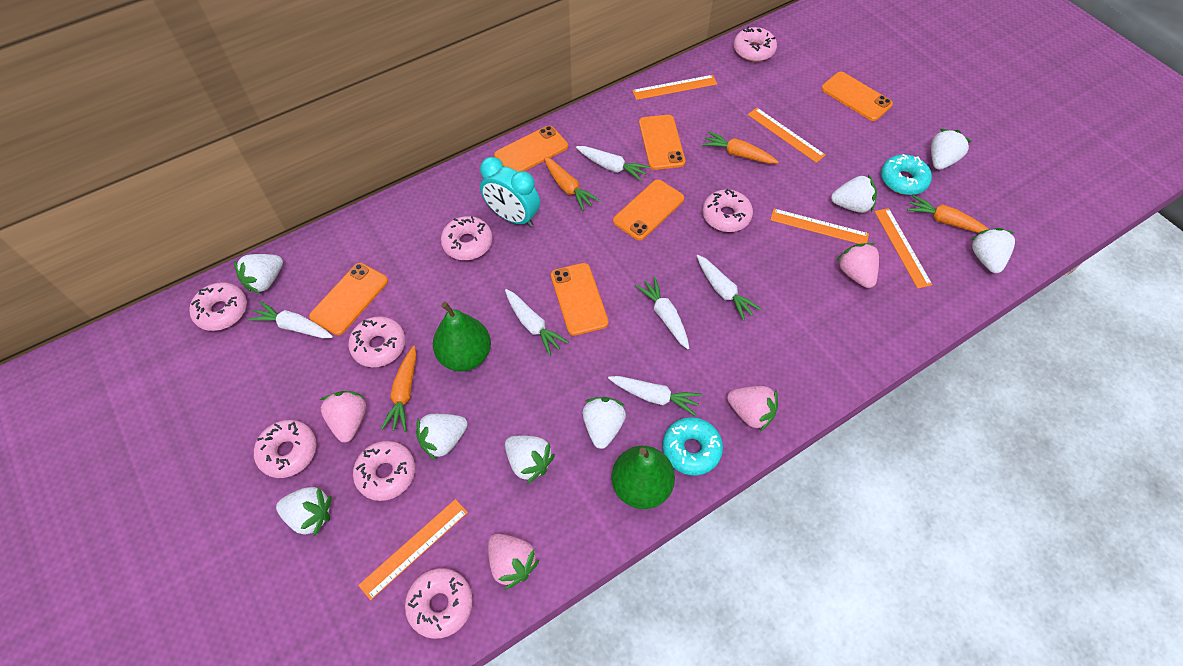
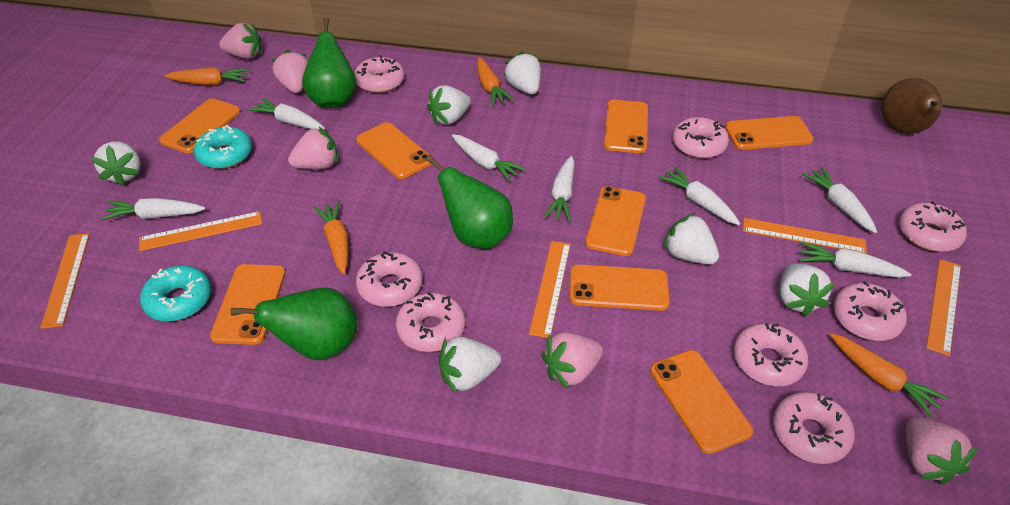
brown pear: none = 0 -> [882,78,943,134] = 1
green pear: [433,302,491,372] [611,446,675,509] = 2 -> [231,287,358,360] [302,18,357,108] [426,155,513,249] = 3
orange phone: [309,263,388,335] [494,126,568,172] [551,263,608,336] [613,180,684,240] [639,115,686,170] [821,72,893,121] = 6 -> [159,98,241,153] [210,264,286,345] [356,122,432,179] [570,265,670,311] [585,186,646,256] [604,100,648,153] [650,350,753,454] [725,116,814,150] = 8
pink strawberry: [320,391,366,443] [488,534,539,590] [727,386,778,432] [836,243,879,288] = 4 -> [219,23,262,59] [271,50,308,93] [288,127,337,169] [542,332,603,389] [906,417,978,485] = 5
turquoise clock: [480,157,540,227] = 1 -> none = 0
white carrot: [248,301,333,338] [505,289,568,356] [576,146,650,181] [608,376,702,416] [635,277,690,350] [697,255,761,321] = 6 -> [101,198,206,220] [248,98,325,130] [452,134,526,182] [544,156,575,222] [658,167,740,225] [799,242,911,278] [802,167,877,233] = 7
white strawberry: [234,254,283,294] [276,487,332,537] [416,414,468,460] [505,435,555,484] [582,397,626,449] [831,175,877,213] [931,129,972,170] [971,228,1015,273] = 8 -> [91,142,141,186] [427,85,471,125] [439,336,501,393] [503,51,541,95] [663,213,719,264] [780,263,835,317] = 6

